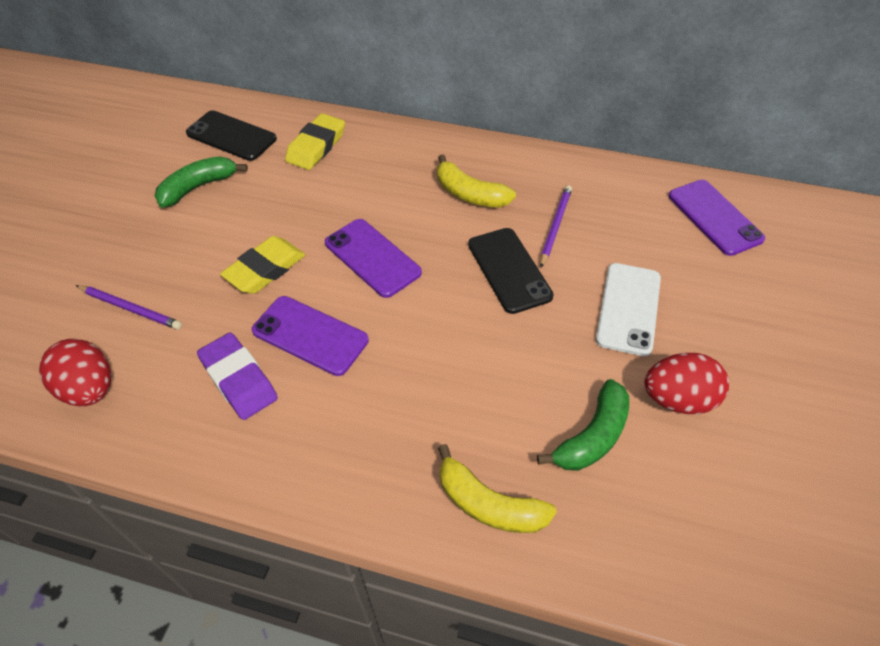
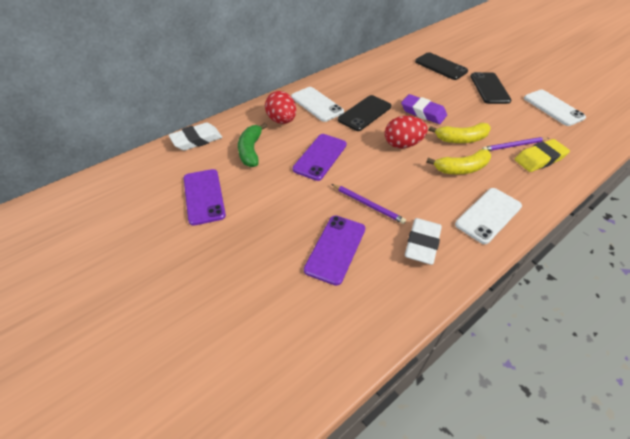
black phone: [186,111,277,161] [468,228,554,314] = 2 -> [338,95,391,131] [415,52,468,80] [470,72,511,104] = 3
green banana: [155,157,248,208] [537,379,629,471] = 2 -> [238,123,267,167] = 1
white eraser: none = 0 -> [168,122,222,151] [405,218,442,265] = 2
white phone: [596,263,661,356] = 1 -> [291,87,344,122] [455,188,522,244] [524,90,586,126] = 3
yellow eraser: [220,236,305,294] [285,113,345,170] = 2 -> [515,139,570,172] = 1

